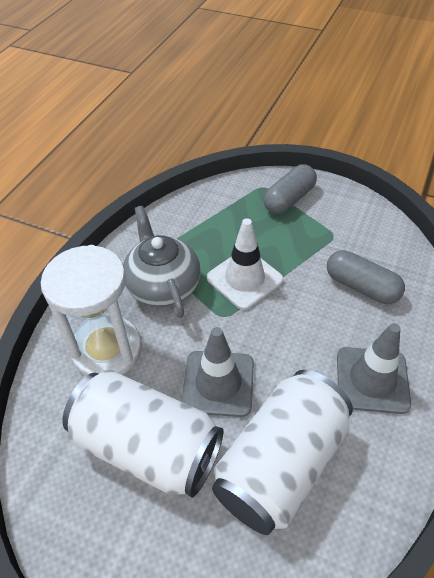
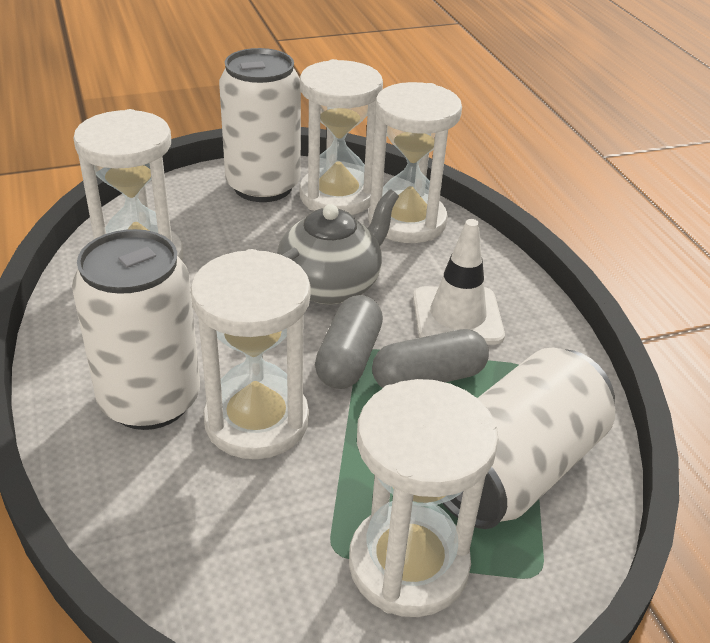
grey traffic cone: [181,327,254,417] [337,323,411,414] = 2 -> none = 0
white can: [62,370,223,498] [212,370,353,535] = 2 -> [72,229,200,430] [219,48,301,202] [442,348,615,529] = 3
white hourglass: [41,245,142,376] = 1 -> [73,109,183,260] [191,249,311,459] [300,59,383,215] [349,379,499,617] [368,82,462,243] = 5

